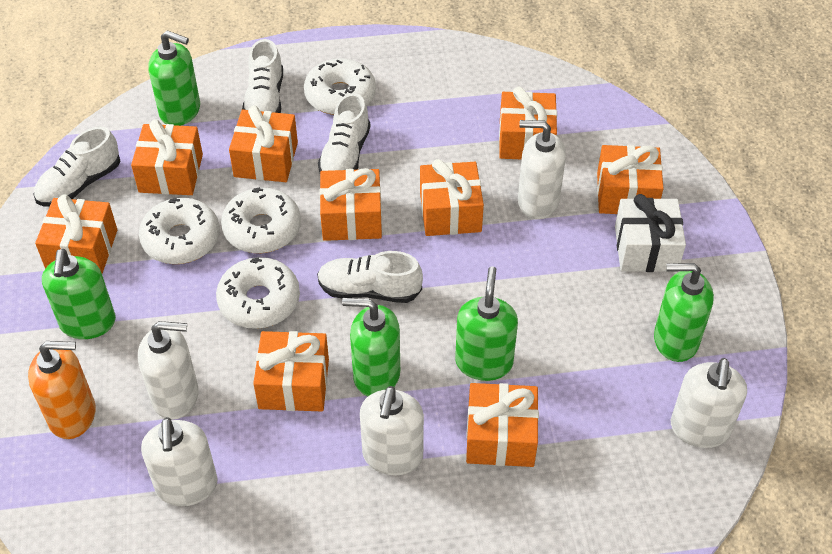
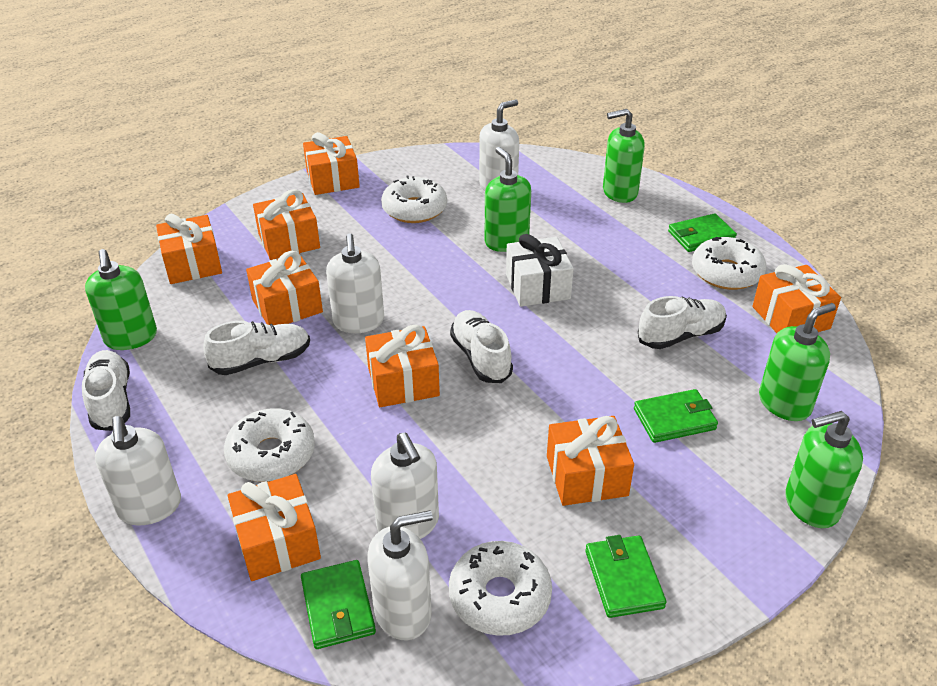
green wallet: none = 0 -> [301,560,376,649] [585,535,666,618] [634,389,718,443] [668,213,737,252] = 4
orange gift: [35,194,117,274] [131,119,203,195] [229,106,298,182] [253,331,329,411] [319,168,382,241] [420,159,484,236] [466,383,539,467] [499,87,557,159] [597,145,664,214] = 9 -> [156,213,222,284] [228,474,321,581] [246,251,323,325] [253,189,320,260] [303,132,360,195] [365,325,440,407] [547,416,634,506] [752,264,841,333] = 8
orange soap dispenser: [28,341,96,439] = 1 -> none = 0

